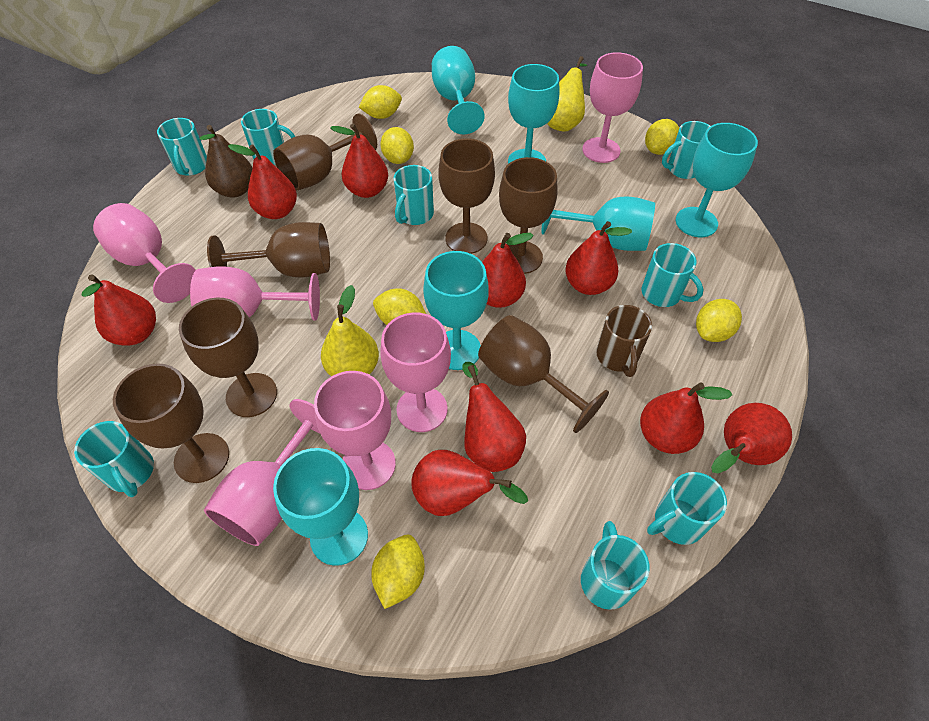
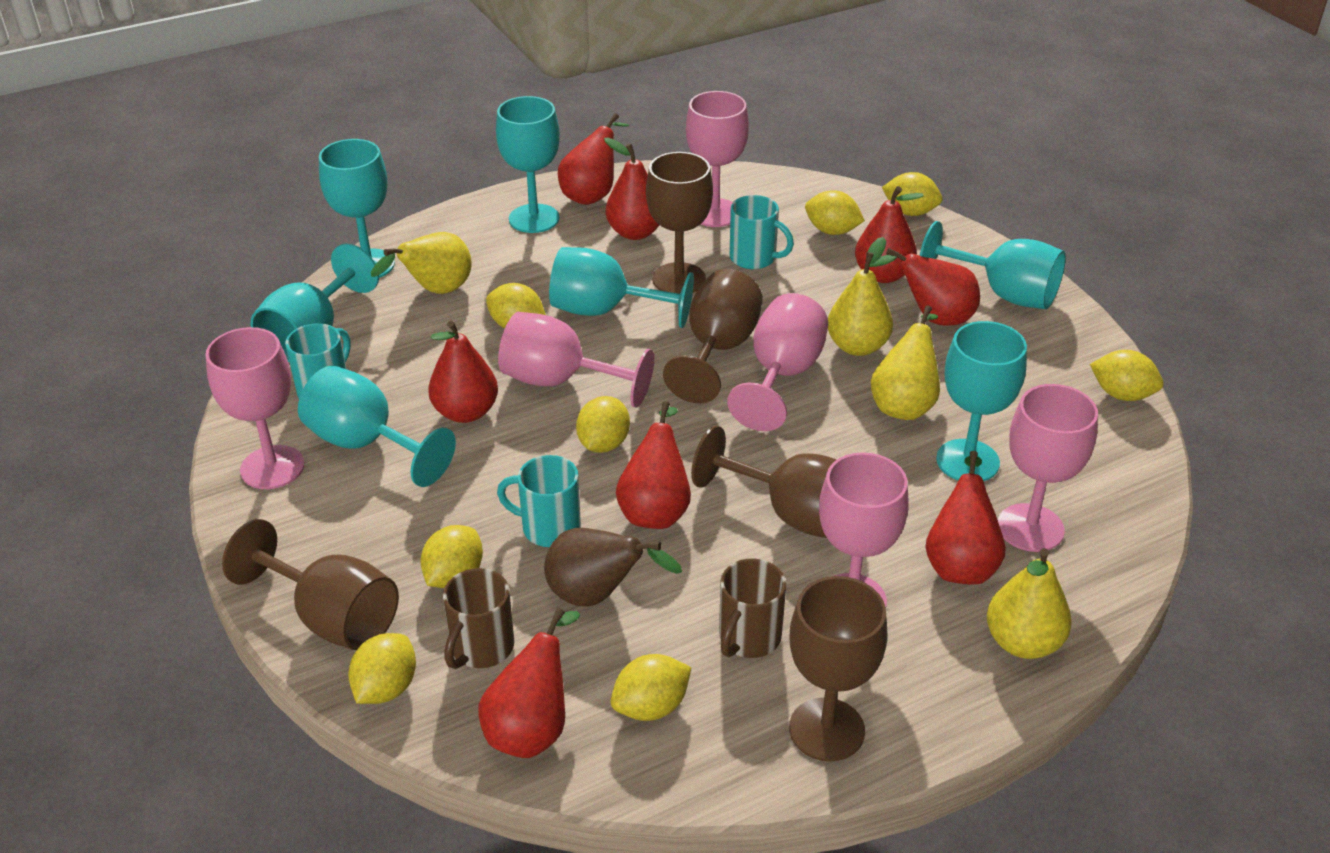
brown goblet: [113,363,229,483] [179,298,277,417] [207,222,330,277] [273,114,377,191] [439,139,495,254] [478,315,609,433] [499,157,558,274] = 7 -> [222,519,399,650] [646,152,713,294] [663,269,763,403] [691,426,837,538] [789,576,888,762] = 5
brown mug: [596,305,652,377] = 1 -> [443,568,514,669] [719,559,786,658] = 2
red pear: [82,274,156,346] [228,144,297,219] [330,123,388,198] [411,450,528,516] [462,362,526,472] [482,233,534,308] [565,221,632,295] [640,382,732,454] [711,403,792,473] = 9 -> [428,321,498,423] [478,608,580,758] [558,113,630,205] [604,137,659,240] [616,401,691,529] [855,186,924,283] [869,248,980,326] [925,451,1006,585] = 8
turquoise goblet: [273,448,368,566] [423,251,489,370] [432,46,485,134] [508,64,560,164] [542,197,655,251] [676,123,758,237] = 6 -> [251,244,379,362] [298,365,456,487] [319,139,395,278] [496,96,560,233] [549,247,694,328] [920,221,1066,309] [936,321,1027,481] = 7
turquoise mug: [74,421,154,497] [157,118,207,176] [241,109,295,165] [394,165,434,225] [581,521,650,610] [642,243,704,307] [647,472,727,545] [662,121,710,179] = 8 -> [285,323,351,398] [497,455,581,547] [730,195,794,269] = 3
yellow lemon: [359,85,402,119] [371,535,425,609] [373,288,426,325] [380,127,414,164] [645,119,679,155] [696,299,742,342] = 6 -> [348,633,416,704] [420,525,483,588] [486,283,546,328] [576,396,630,453] [611,654,692,721] [805,190,865,235] [882,172,942,216] [1090,350,1164,401] = 8
yellow pear: [321,285,379,376] [547,56,587,132] = 2 -> [371,232,471,294] [828,237,893,356] [871,305,940,420] [987,548,1072,659] = 4

